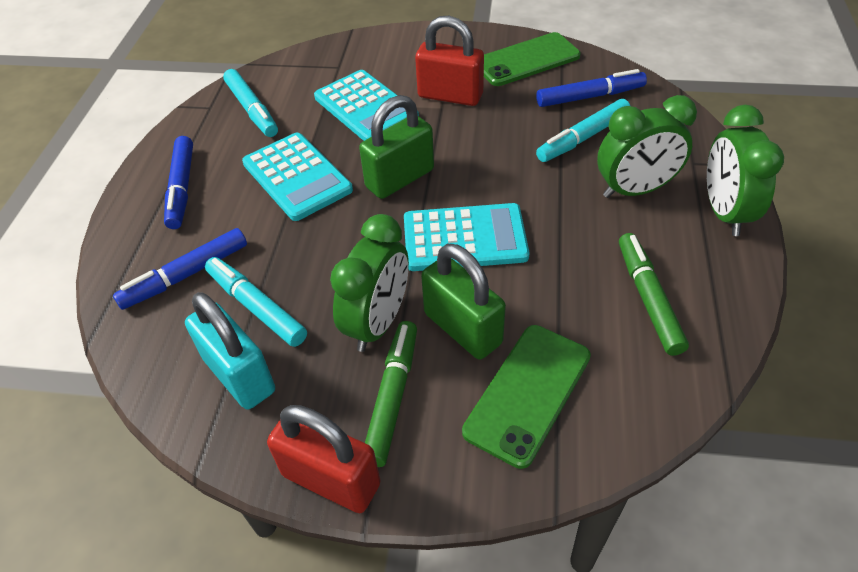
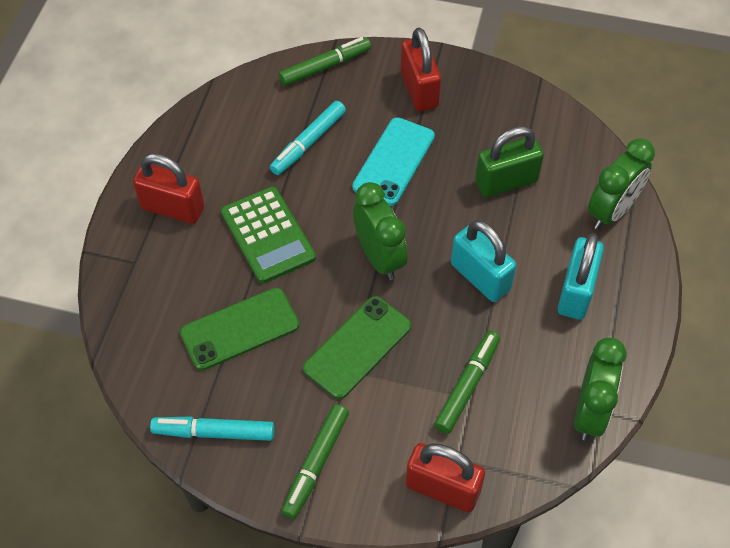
blue marker: [113,228,247,310] [164,136,193,229] [536,69,647,107] = 3 -> none = 0
green calculator: none = 0 -> [221,187,316,283] = 1
green marker: [365,321,417,467] [619,233,689,356] = 2 -> [279,37,371,86] [281,404,349,519] [434,331,500,434] = 3
green padlock: [359,95,434,199] [421,243,506,359] = 2 -> [475,126,544,197] = 1
red padlock: [267,405,381,513] [415,16,484,106] = 2 -> [133,153,204,224] [401,28,441,111] [406,443,485,512] = 3
turquoise calculator: [242,133,353,221] [314,70,419,141] [404,203,529,271] = 3 -> none = 0
turquoise marker: [205,257,307,347] [223,69,278,137] [536,99,630,162] = 3 -> [150,417,274,441] [270,101,346,175] = 2
turquoise padlock: [185,292,275,409] = 1 -> [451,220,516,302] [558,233,604,320] = 2
turquoise phone: none = 0 -> [352,117,435,206] = 1

